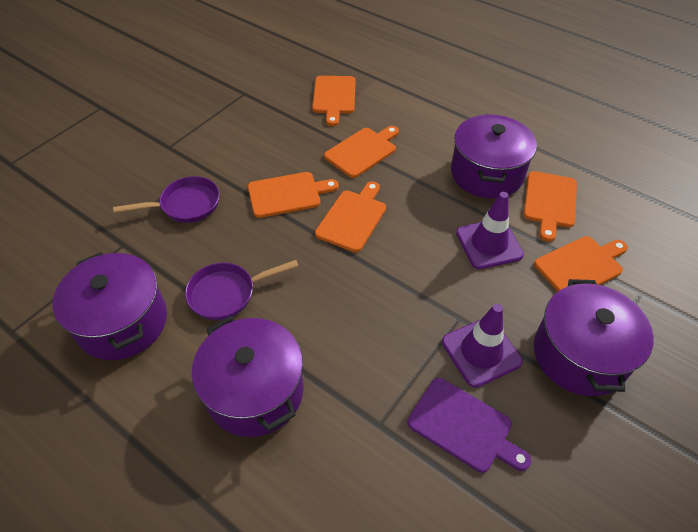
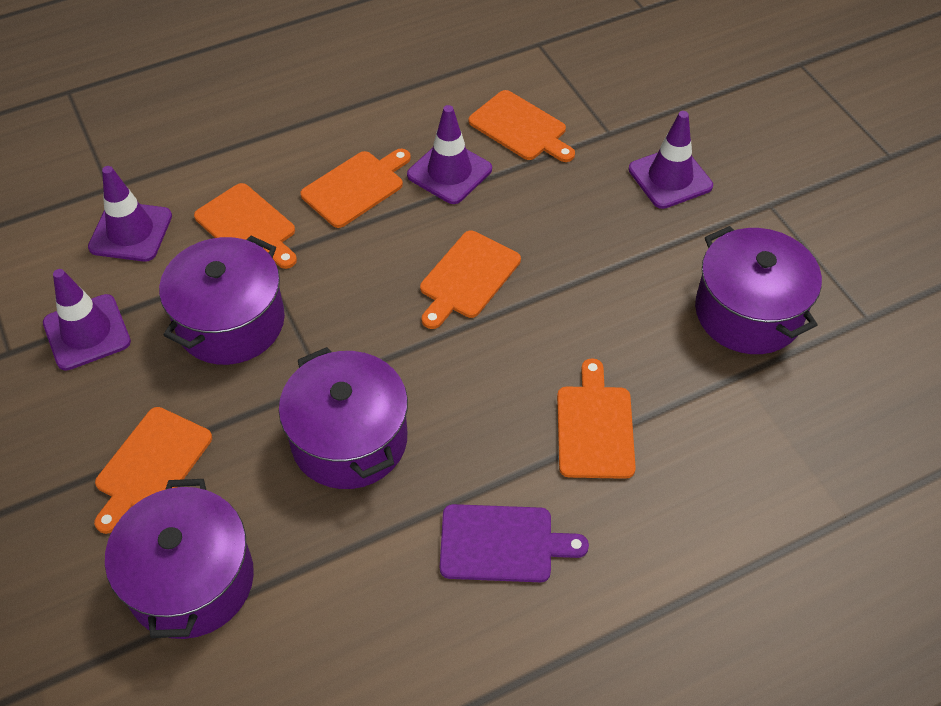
purple pan: [113,176,220,223] [185,260,298,320] = 2 -> none = 0
purple traffic cone: [442,304,523,388] [456,192,524,269] = 2 -> [43,269,131,371] [88,166,172,262] [407,105,492,204] [629,111,713,209] = 4

